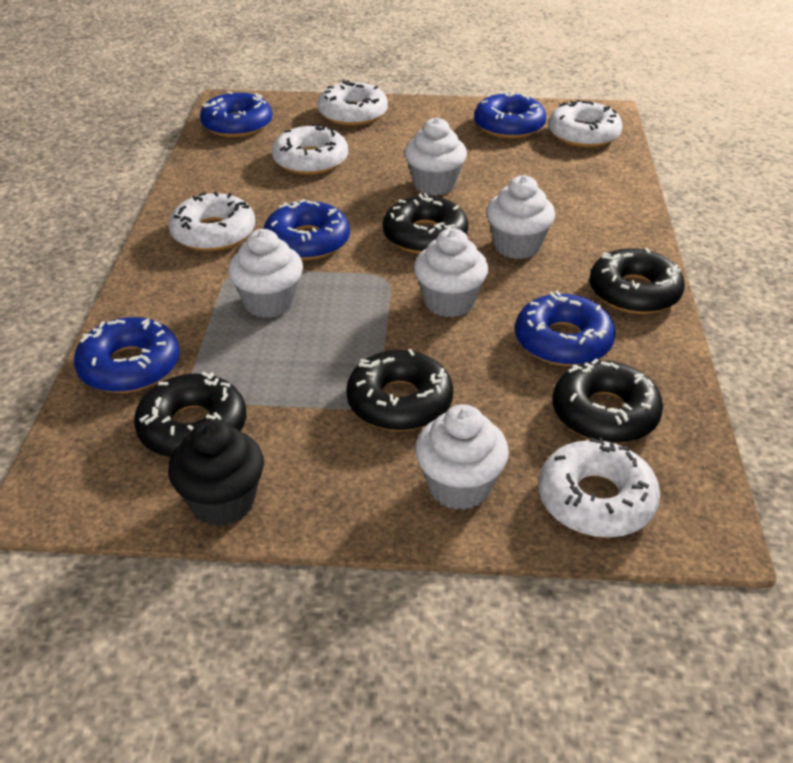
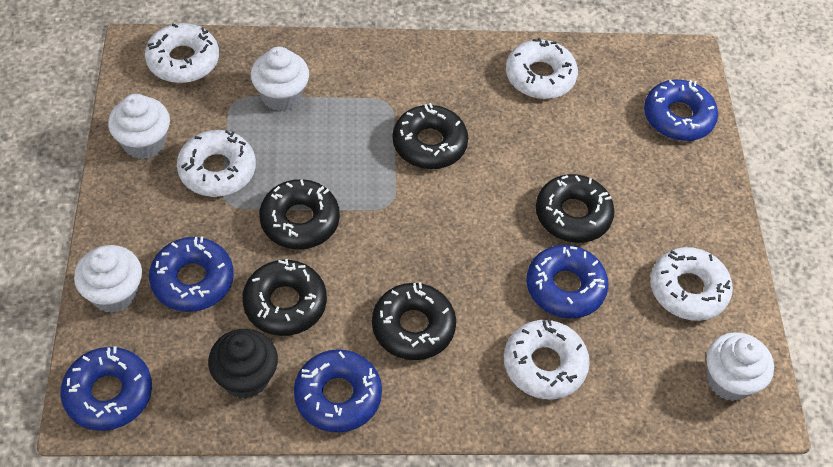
white cupcake: [228,229,303,318] [405,117,467,196] [414,228,488,317] [415,404,509,510] [486,175,555,259] = 5 -> [74,245,142,313] [108,94,170,159] [251,47,309,111] [707,332,774,401] = 4

